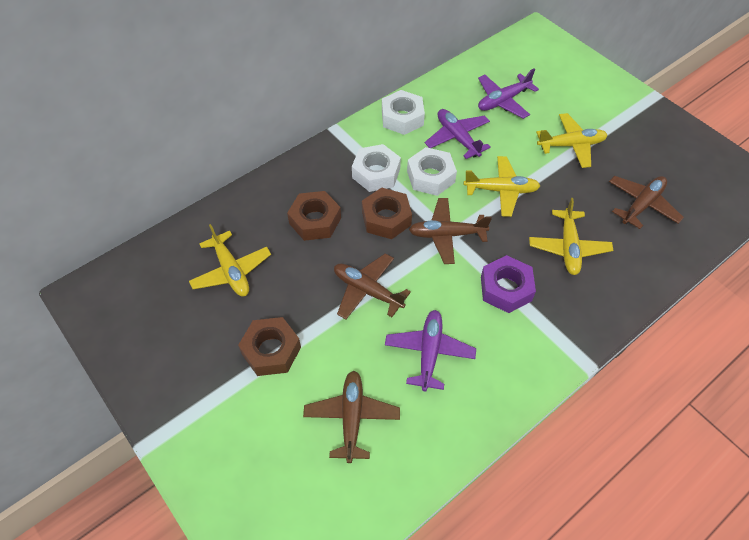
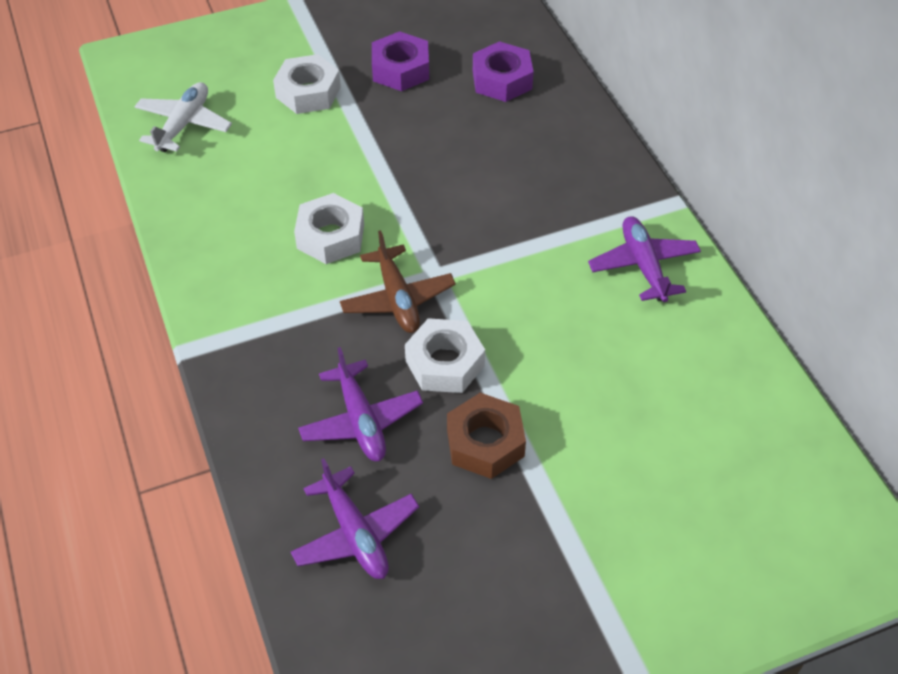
brown nut: [238,317,301,376] [287,191,341,241] [362,188,412,239] = 3 -> [447,393,526,479] = 1
brown plane: [303,371,400,463] [334,253,411,319] [409,198,492,264] [609,176,684,229] = 4 -> [340,230,456,333] = 1
purple nut: [481,255,536,313] = 1 -> [372,31,429,91] [473,41,534,102] = 2
white plane: none = 0 -> [134,82,232,152] = 1
yellow plane: [189,224,271,296] [464,156,540,217] [529,198,613,275] [536,113,607,168] = 4 -> none = 0

